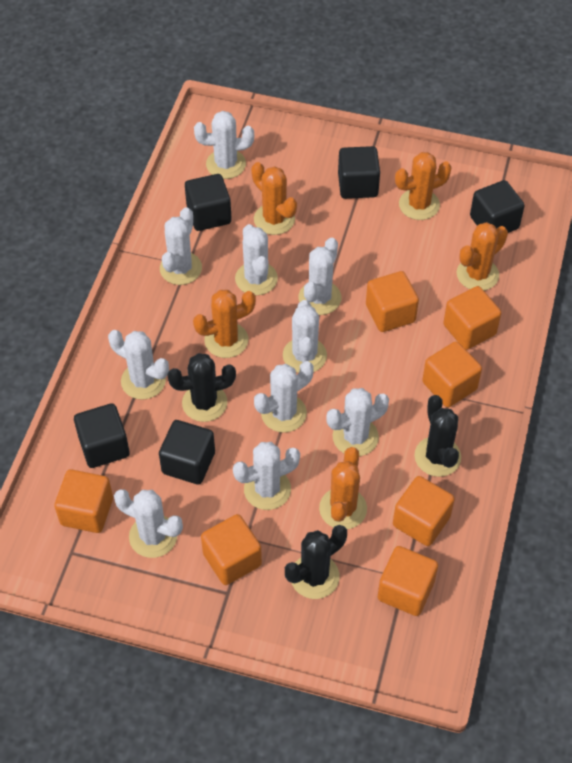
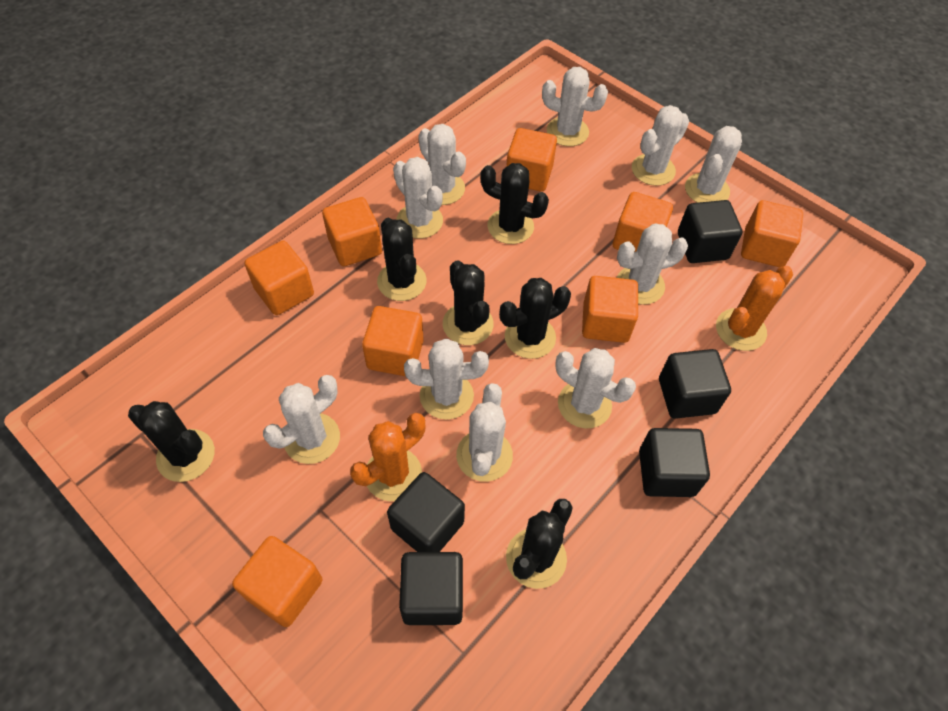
black cactus: [167,353,236,422] [285,525,347,599] [414,395,461,477] = 3 -> [128,401,215,482] [377,218,427,301] [443,260,493,345] [480,163,549,244] [499,278,571,359] [506,499,573,589] = 6
orange cactus: [193,290,256,358] [251,162,297,235] [319,447,367,529] [395,152,452,220] [456,222,508,291] = 5 -> [350,413,425,501] [716,266,793,351] = 2
orange cube: [54,469,113,533] [201,514,262,585] [366,271,419,332] [378,546,438,616] [393,476,455,546] [422,341,482,407] [443,286,501,350] = 7 -> [232,536,323,627] [244,241,314,315] [322,197,382,266] [362,306,424,376] [506,128,557,192] [582,276,638,343] [613,192,673,252] [741,200,803,267] = 8

